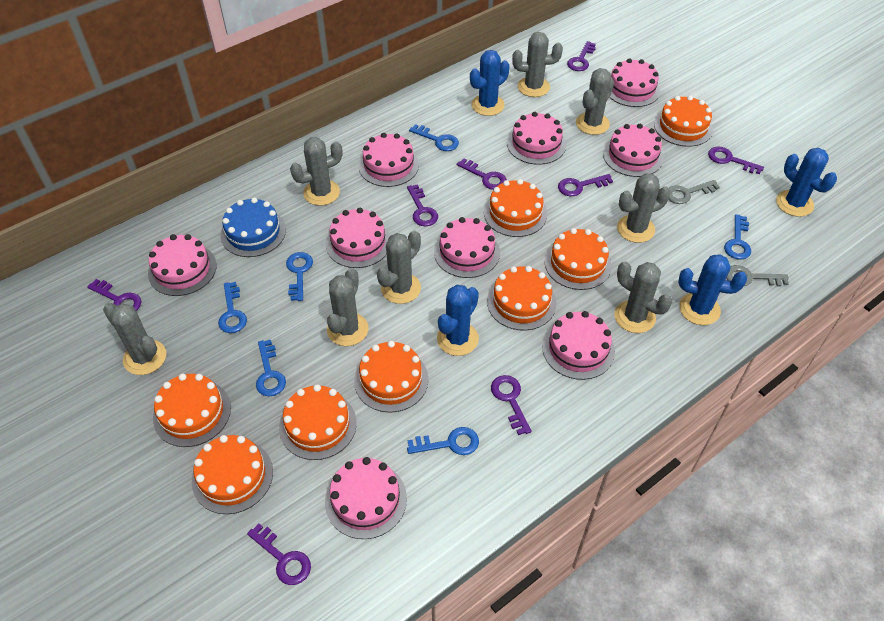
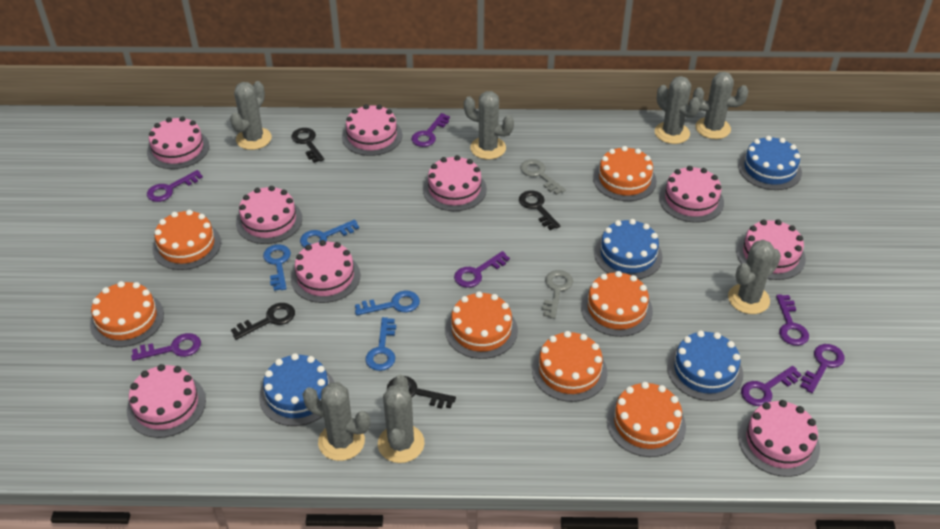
black key: none = 0 -> [231,303,295,340] [291,128,324,163] [387,376,456,409] [519,191,560,230] = 4
blue cactus: [437,285,479,356] [470,50,510,116] [678,254,747,325] [776,148,837,217] = 4 -> none = 0
blue cake: [220,198,286,257] = 1 -> [259,353,335,426] [594,219,663,279] [667,331,743,401] [738,136,802,190] = 4
blue key: [218,282,247,333] [256,340,286,396] [286,252,313,301] [407,427,479,455] [409,124,459,151] [724,214,751,259] = 6 -> [263,244,291,291] [300,220,359,248] [355,291,420,315] [365,317,396,371] = 4
grey cactus: [103,303,166,375] [290,137,343,206] [327,268,369,346] [377,231,421,304] [512,32,563,97] [576,68,614,135] [614,261,672,333] [617,173,670,243] = 8 -> [230,81,272,150] [303,382,370,461] [378,375,425,463] [464,91,514,159] [655,76,700,144] [693,72,748,139] [728,240,781,314] = 7
orange cake: [153,374,231,447] [192,435,273,514] [279,384,357,460] [354,341,429,413] [484,179,547,237] [487,266,556,330] [545,228,612,290] [654,95,713,147] = 8 -> [90,281,164,347] [152,210,221,270] [445,291,518,359] [532,331,607,402] [581,271,653,337] [593,146,657,201] [607,382,686,457] = 7
purple key: [87,279,142,311] [247,524,311,585] [407,184,438,226] [457,158,507,190] [491,375,532,435] [558,174,613,196] [567,41,596,71] [708,147,764,174] = 8 -> [131,333,201,361] [147,170,203,202] [411,113,450,147] [454,251,510,288] [741,366,802,406] [776,294,809,346] [800,344,845,393] = 7

